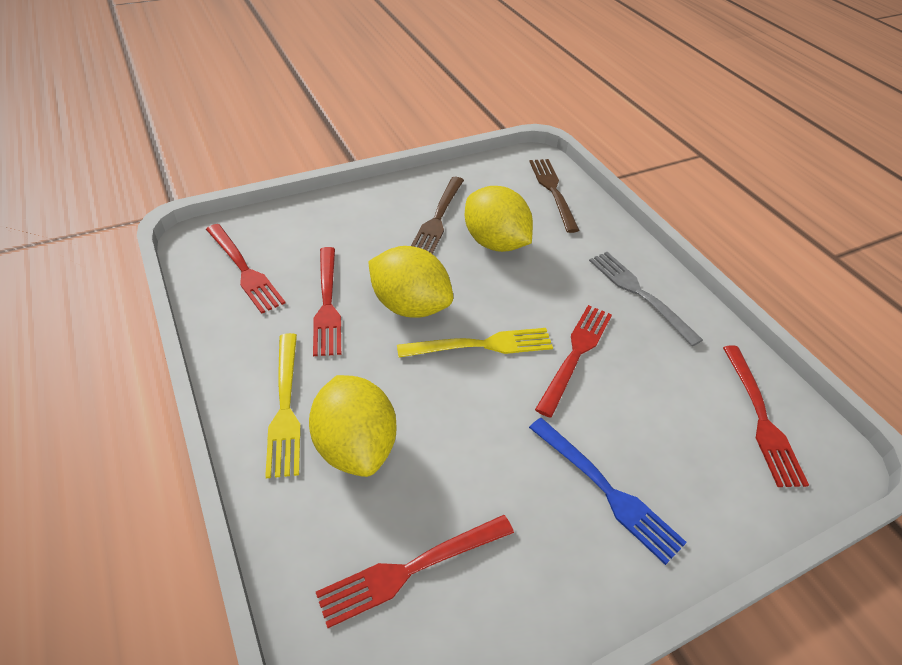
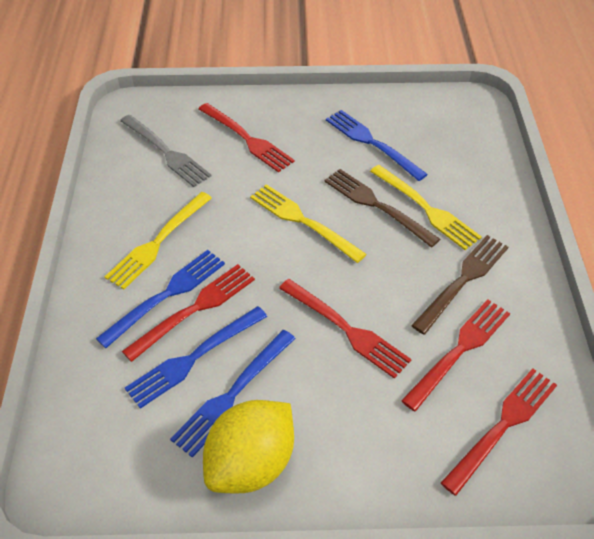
blue fork: [529,418,687,565] = 1 -> [96,250,225,348] [125,306,267,409] [170,330,296,457] [326,110,428,181] = 4
yellow fork: [265,333,301,478] [397,328,553,358] = 2 -> [105,192,212,289] [250,184,366,263] [370,165,482,250] = 3
yellow lemon: [309,375,396,477] [368,246,453,318] [465,186,533,252] = 3 -> [203,400,294,494] = 1

